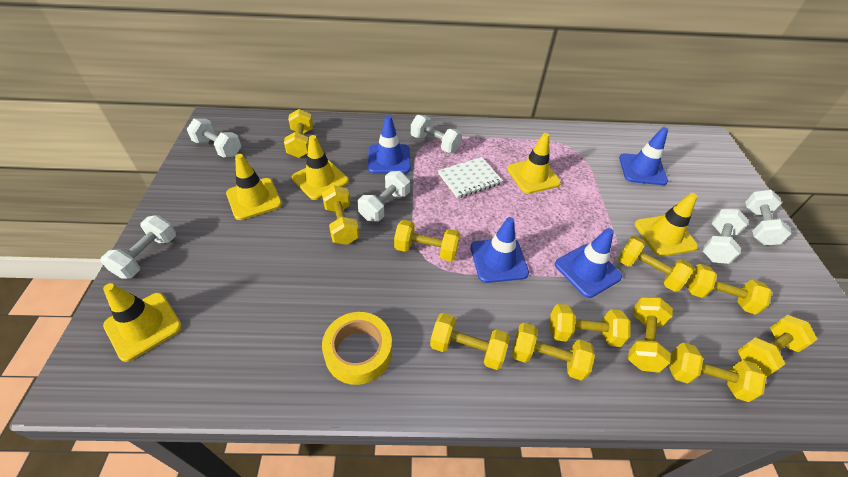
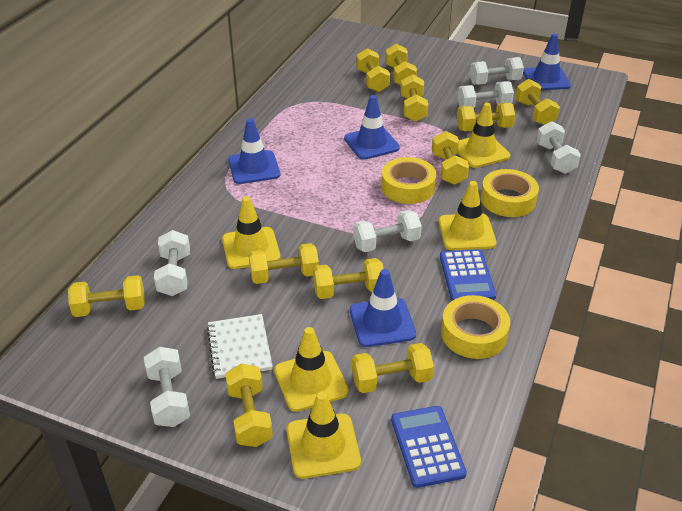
blue calculator: none = 0 -> [391,406,467,488] [440,249,496,301] = 2
yellow tape: [322,312,392,385] = 1 -> [381,157,436,204] [441,295,510,359] [481,169,539,217] = 3

